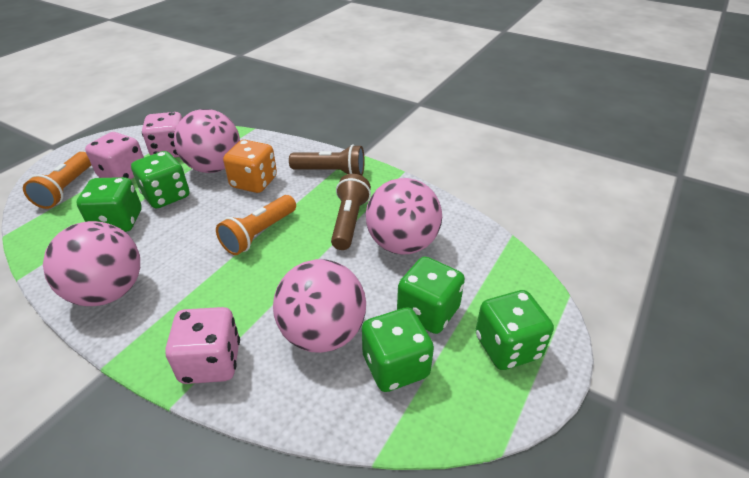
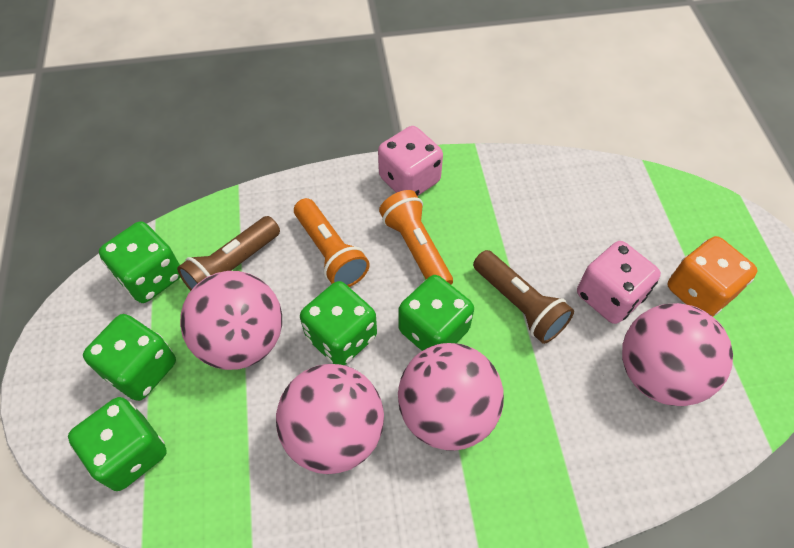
pink dice: [85,132,144,180] [142,112,183,158] [165,307,240,384] = 3 -> [378,126,443,196] [577,241,661,324] = 2

